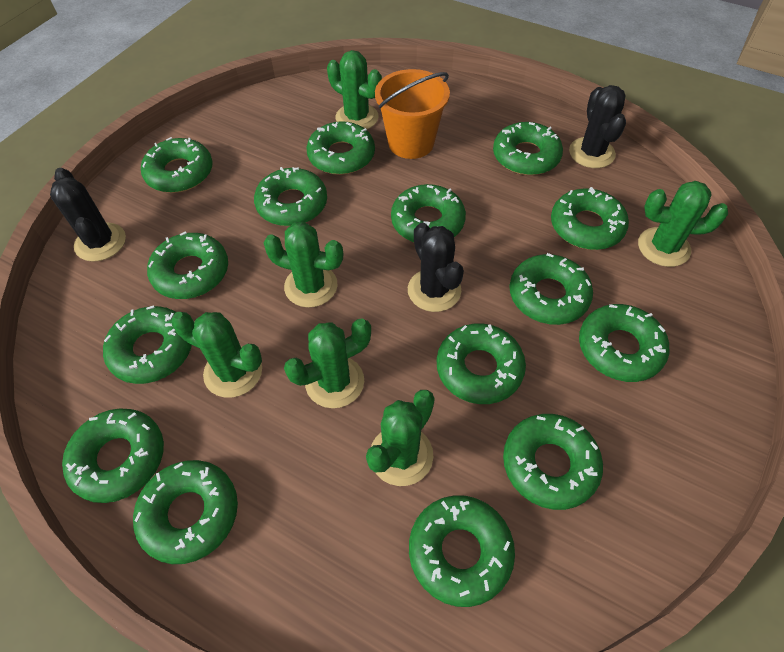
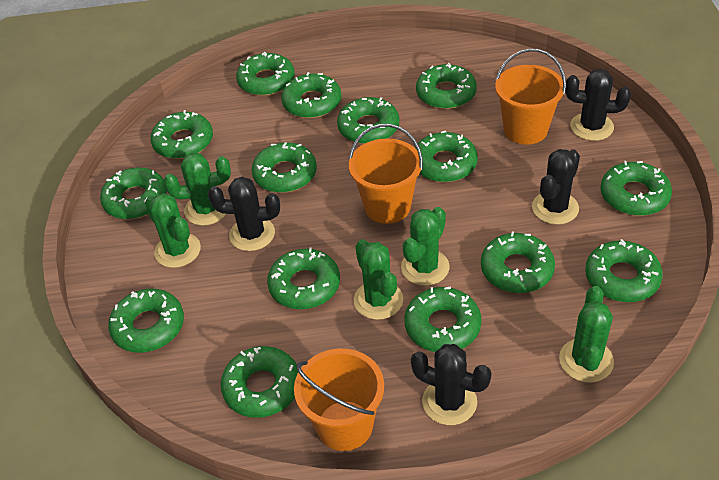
black cactus: [50,168,126,262] [408,223,464,312] [569,85,626,168] = 3 -> [208,177,280,251] [411,344,492,425] [532,149,580,225] [565,69,631,141] = 4
green cactus: [172,312,262,398] [264,222,343,308] [284,318,371,408] [327,50,382,129] [366,390,435,486] [638,181,728,267] = 6 -> [145,193,201,268] [164,153,231,226] [354,239,403,320] [401,207,450,286] [559,286,614,382] = 5
orange bucket: [375,69,450,159] = 1 -> [294,349,384,451] [348,124,423,224] [495,49,566,145] = 3

